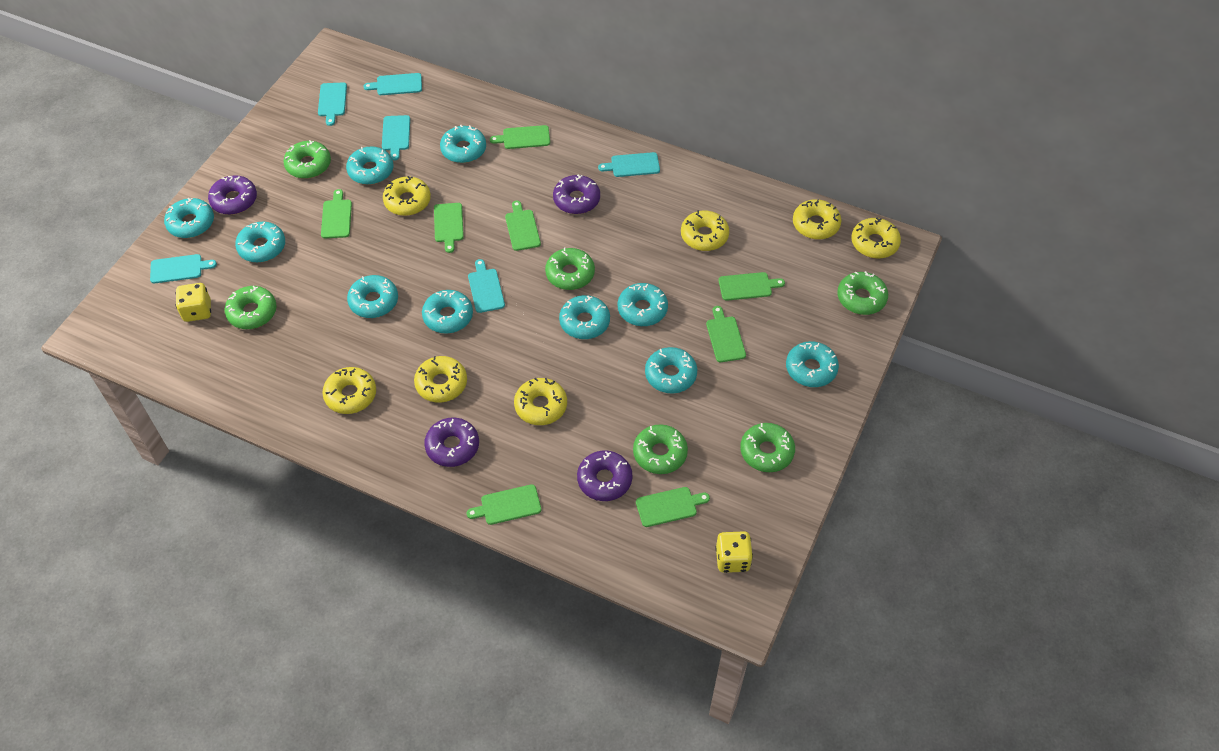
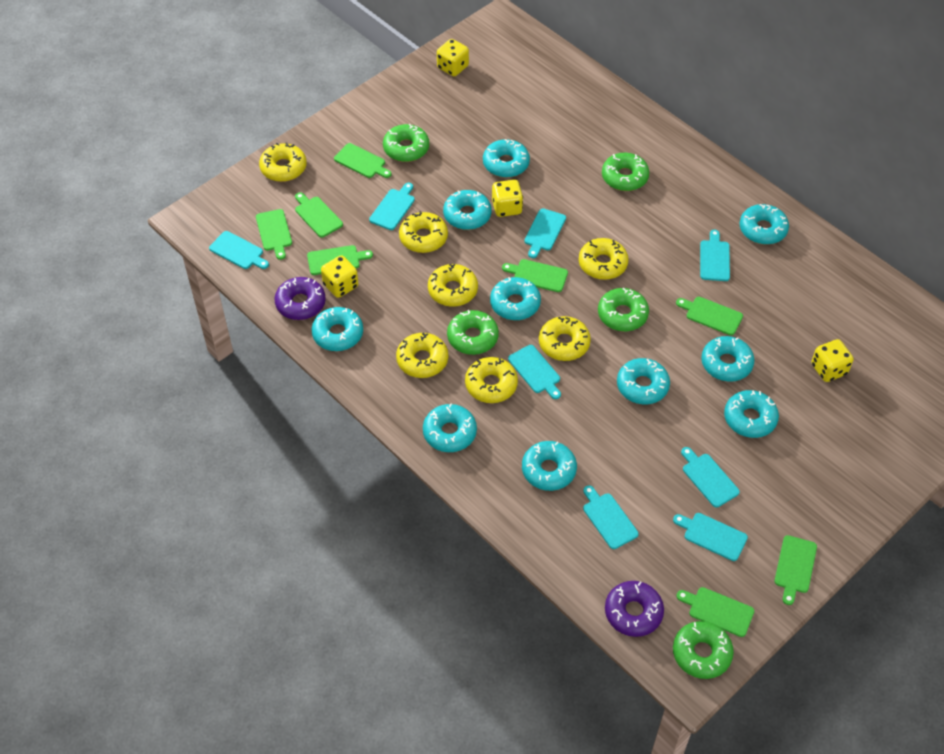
green donut: [224,286,277,329] [283,140,331,179] [545,248,595,290] [633,424,688,474] [740,423,795,472] [837,271,888,315] = 6 -> [383,124,429,162] [447,310,499,355] [598,288,649,331] [602,153,649,191] [673,621,734,679] = 5
purple donut: [208,175,257,215] [424,417,479,467] [553,175,600,214] [577,450,632,501] = 4 -> [275,277,326,320] [605,581,664,637] = 2
turquoise cutting board: [150,254,217,283] [318,83,347,126] [363,73,422,95] [382,115,410,160] [468,259,505,313] [598,152,660,177] = 6 -> [209,231,269,269] [369,183,415,230] [508,345,561,399] [524,208,566,258] [583,485,639,549] [673,513,748,561] [681,447,740,507] [700,230,730,281] = 8
yellow dice: [176,283,211,322] [715,531,753,573] = 2 -> [321,255,358,298] [437,39,469,76] [492,180,523,217] [811,339,853,382] = 4

